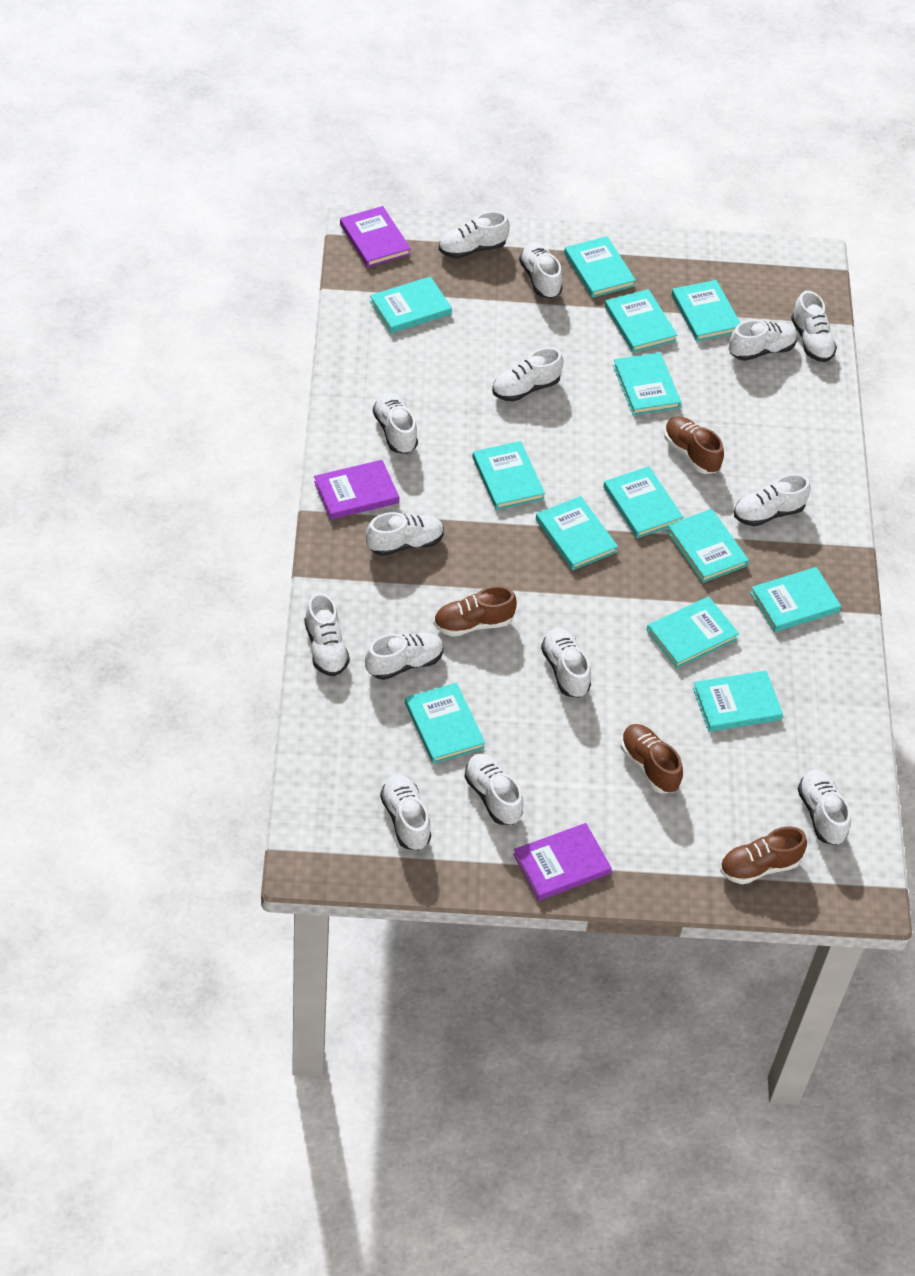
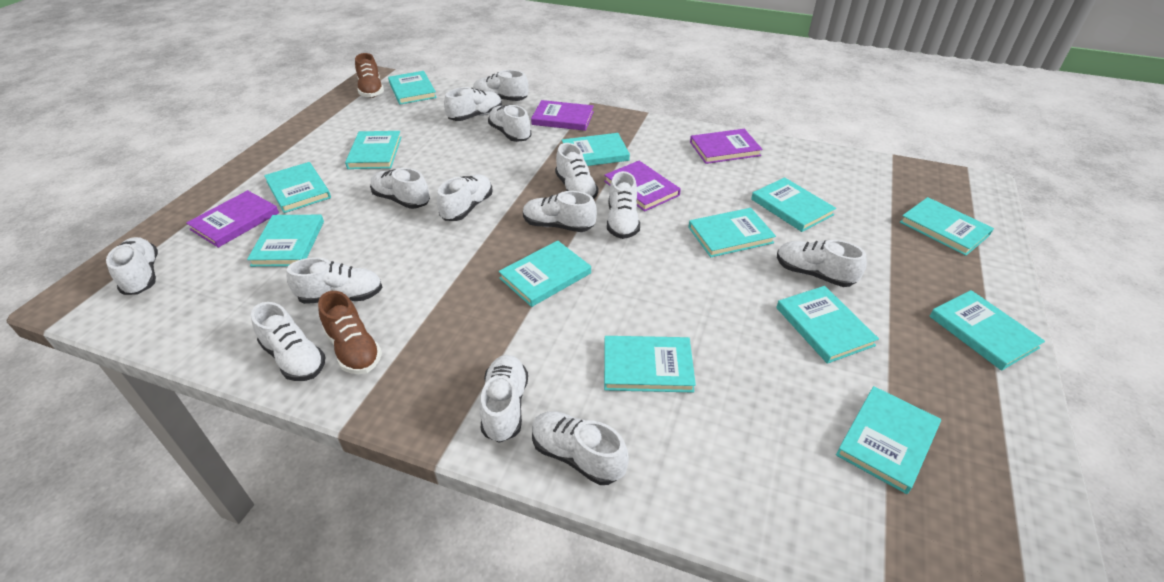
brown shoe: [434,586,517,637] [621,724,683,793] [664,416,724,474] [720,827,807,884] = 4 -> [318,291,382,374] [355,53,384,98] = 2
purple book: [314,460,399,520] [340,206,411,267] [513,823,612,901] = 3 -> [186,190,279,248] [531,100,594,131] [604,161,681,212] [690,129,763,164] = 4

